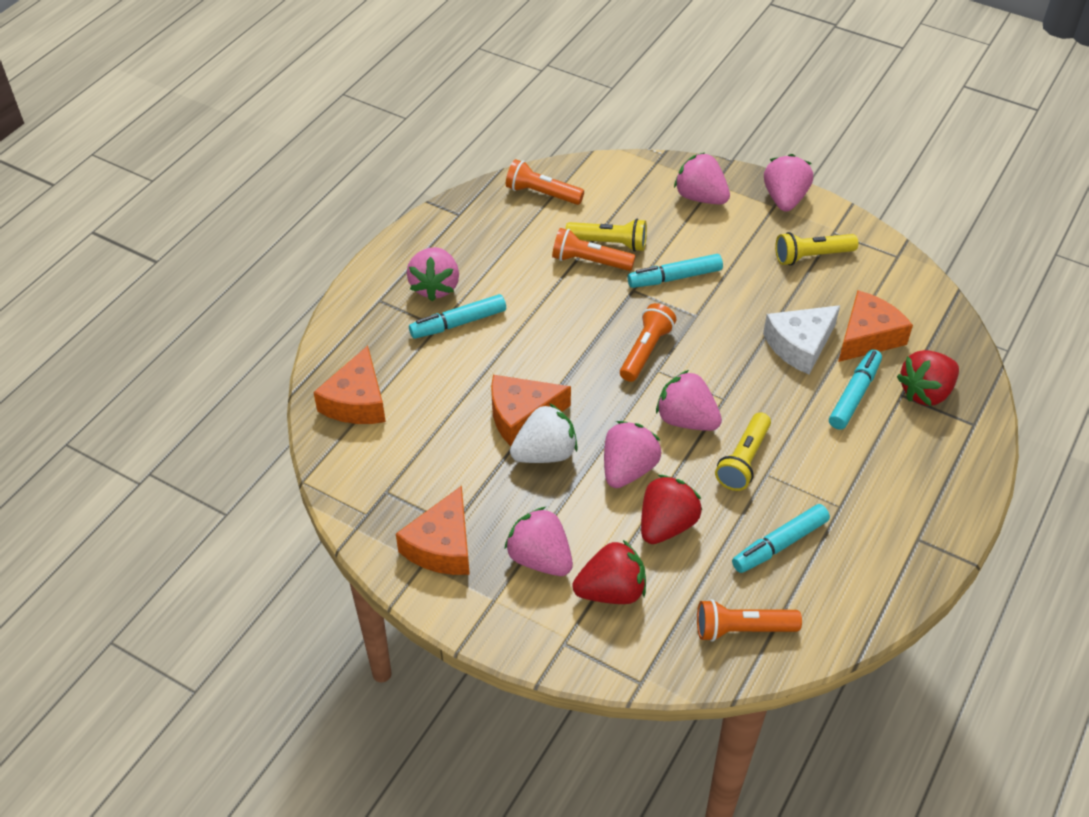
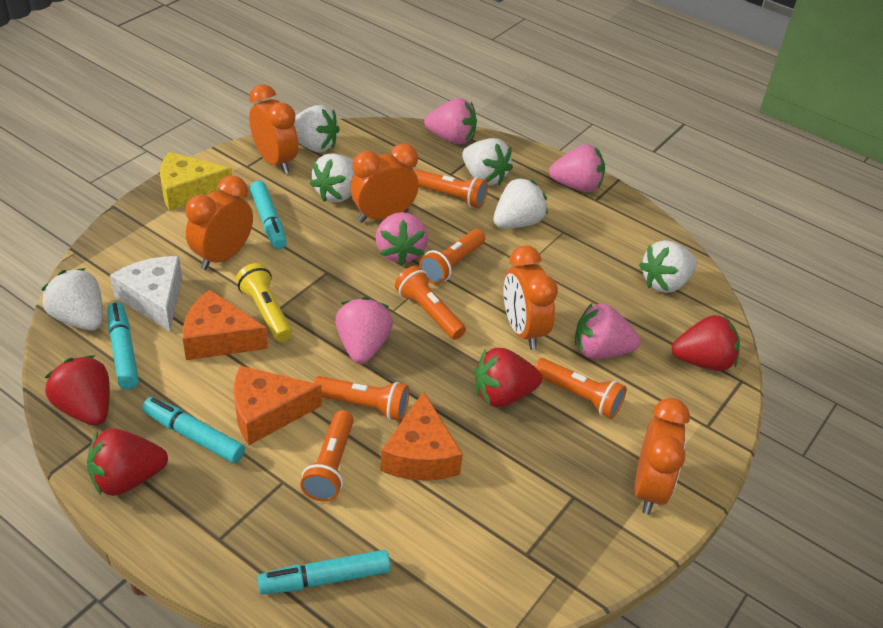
orange cheese: [313,346,386,424] [396,486,470,575] [491,375,571,446] [838,290,913,362] = 4 -> [183,290,268,360] [234,366,322,445] [381,391,463,481] = 3
orange clock: none = 0 -> [185,175,253,270] [249,84,298,174] [350,143,418,223] [503,246,558,350] [634,398,690,514] = 5
orange flashlight: [506,159,584,205] [552,228,635,271] [620,303,676,382] [697,599,802,642] = 4 -> [300,410,354,502] [313,376,409,421] [395,266,466,340] [414,169,488,208] [419,229,485,284] [534,358,626,419] = 6
pink strawberry: [407,247,459,301] [504,507,573,576] [604,421,661,488] [656,370,722,431] [674,152,730,204] [764,154,813,211] = 6 -> [335,297,393,364] [376,212,428,266] [424,98,477,144] [549,144,605,192] [575,302,641,359] = 5
red strawberry: [572,540,646,604] [641,475,702,544] [897,350,959,406] = 3 -> [44,355,110,426] [87,429,168,496] [474,348,542,407] [672,315,740,371] = 4
white strawberry: [510,403,578,463] = 1 -> [41,268,103,331] [294,105,340,152] [310,153,355,202] [462,138,513,186] [493,178,548,228] [639,240,697,293] = 6
yellow cheese: none = 0 -> [160,152,232,211] = 1
yellow flashlight: [566,219,647,252] [715,412,771,491] [775,232,858,266] = 3 -> [236,263,292,342] = 1

